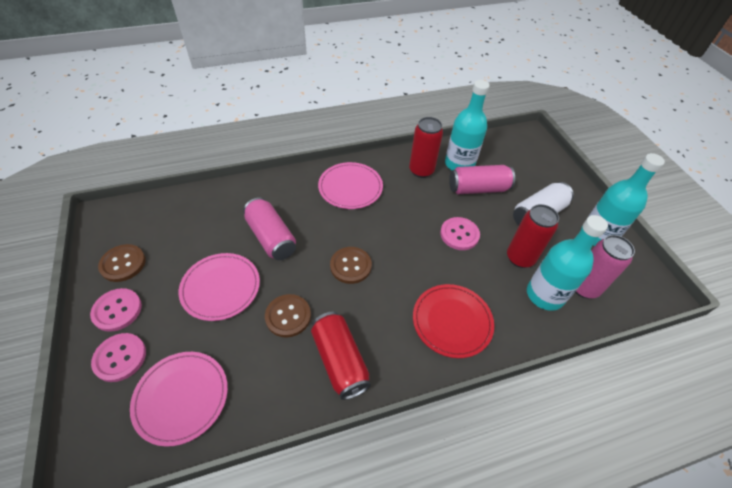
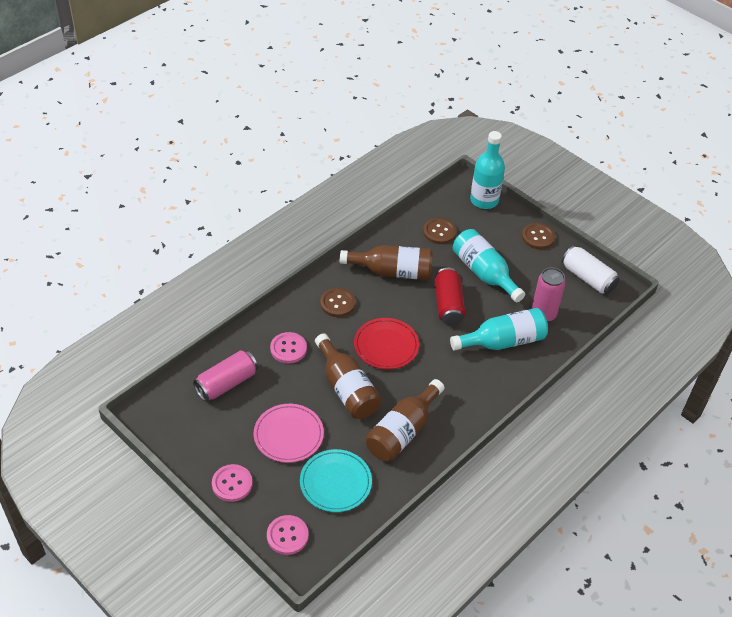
brown bottle: none = 0 -> [315,334,382,419] [340,245,433,280] [365,379,445,462] = 3
pink can: [243,198,296,260] [449,165,515,194] [575,235,635,298] = 3 -> [193,350,258,401] [531,268,566,322] = 2
pink plate: [130,352,228,447] [179,253,260,321] [318,162,383,209] = 3 -> [254,404,324,463] = 1
red can: [311,312,371,400] [409,117,443,178] [507,204,559,268] = 3 -> [434,268,466,326] = 1
turquoise plate: none = 0 -> [300,449,372,512] = 1

